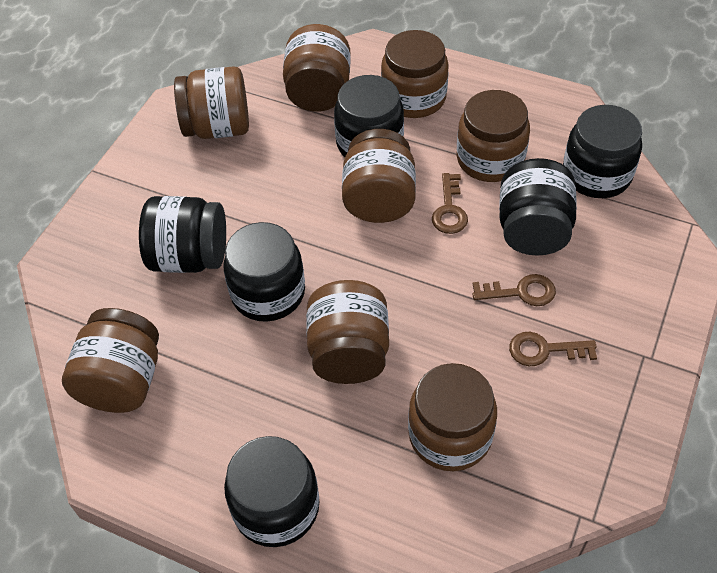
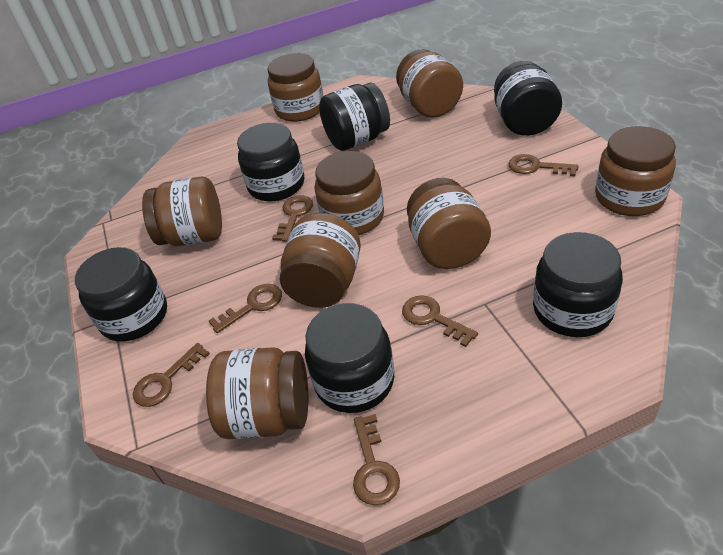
brown key: [432,173,468,234] [472,274,556,306] [509,332,597,366] = 3 -> [133,343,210,407] [209,284,282,333] [272,195,313,242] [353,414,400,505] [402,295,478,347] [509,154,578,176] = 6

